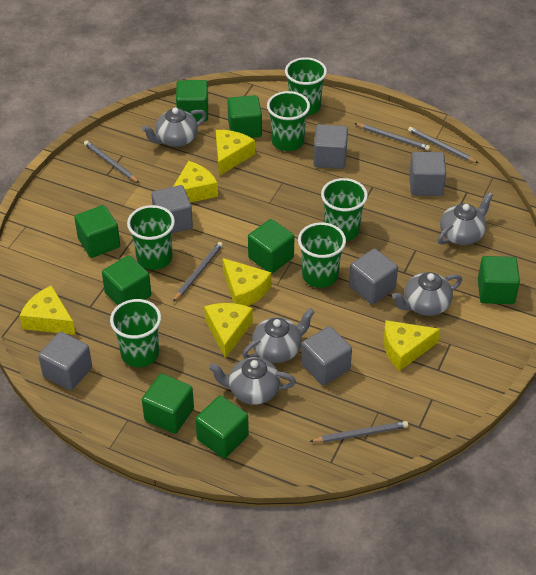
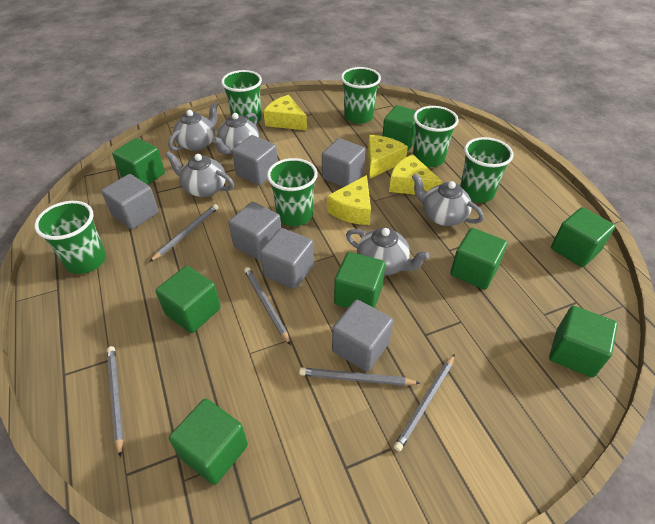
yellow cheese: [20,285,76,335] [173,161,218,202] [204,303,253,359] [216,130,255,176] [222,258,271,306] [383,320,440,371] = 6 -> [264,95,307,131] [327,175,371,225] [368,135,408,179] [389,154,443,195] = 4

